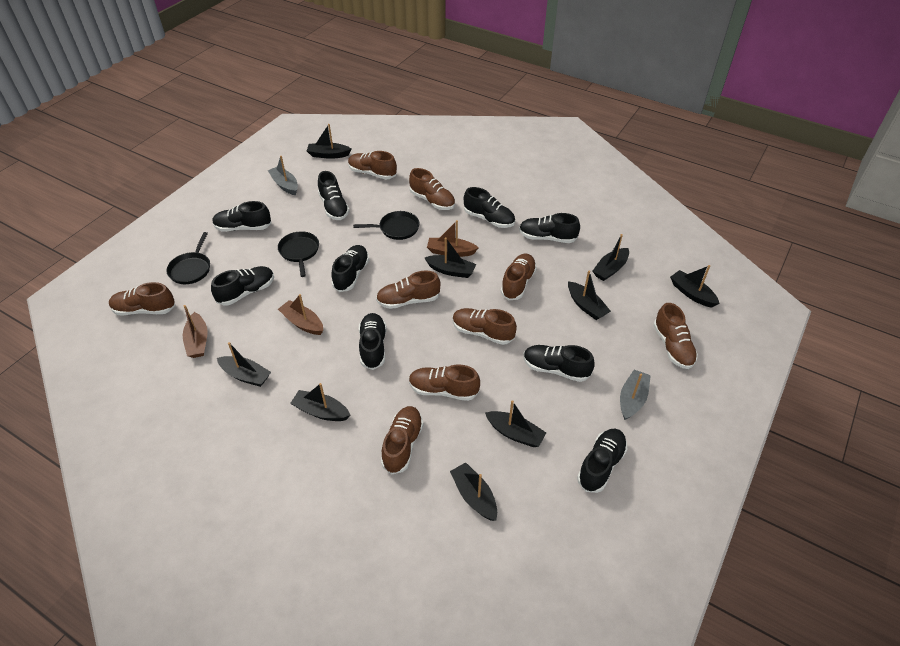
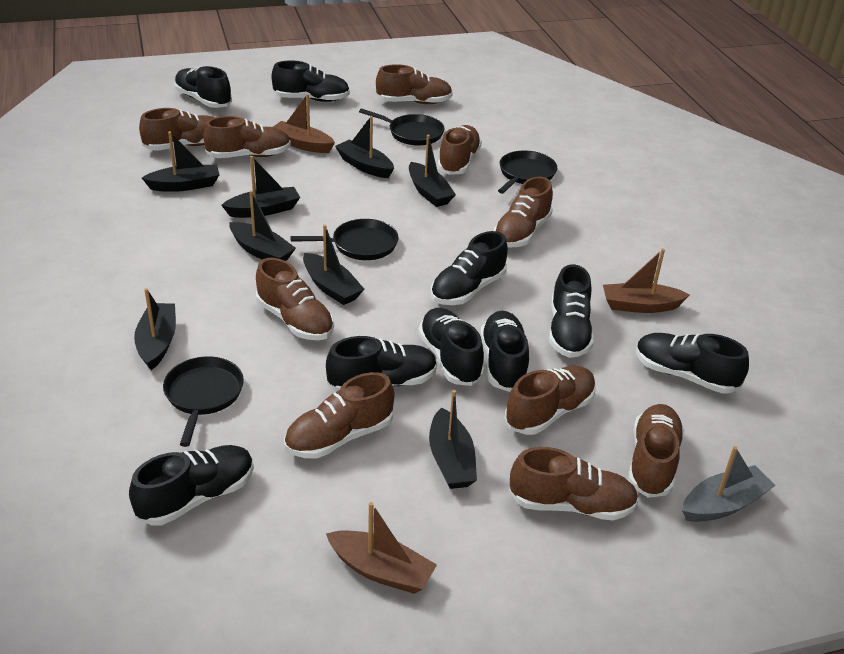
black boat: [217,342,271,387] [290,383,351,421] [307,124,351,159] [424,237,476,278] [450,462,497,521] [485,400,546,447] [568,271,611,320] [593,234,629,281] [670,265,720,308] = 9 -> [134,288,176,370] [142,131,220,192] [221,156,300,218] [229,191,296,261] [303,225,364,305] [335,116,394,178] [409,135,456,207] [429,390,477,489] = 8
black pan: [166,232,210,284] [278,231,319,277] [353,211,420,240] = 3 -> [163,356,244,447] [290,219,399,260] [359,108,444,146] [498,150,557,194] = 4
brown shoe: [109,282,176,315] [348,151,397,180] [376,270,440,309] [381,406,424,474] [409,168,455,210] [409,364,480,401] [452,308,517,345] [501,254,537,300] [653,303,698,369] = 9 -> [139,108,215,151] [203,116,291,158] [256,258,334,340] [284,372,394,458] [376,64,453,104] [438,125,482,175] [494,177,553,248] [504,365,596,435] [509,447,639,520] [628,404,684,498] = 10
grey boat: [268,156,298,195] [620,370,651,420] = 2 -> [682,446,776,522] = 1

